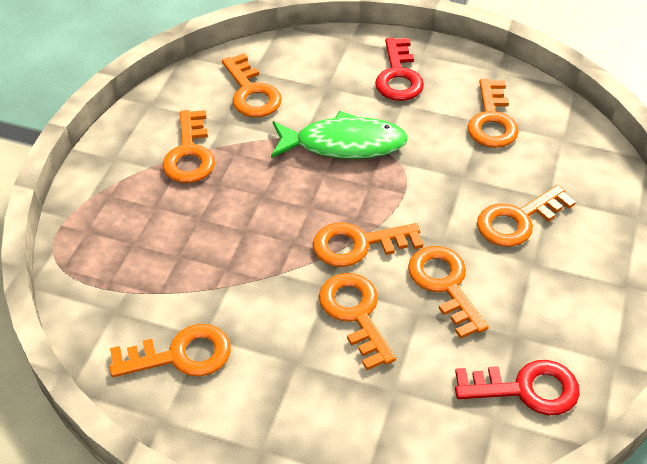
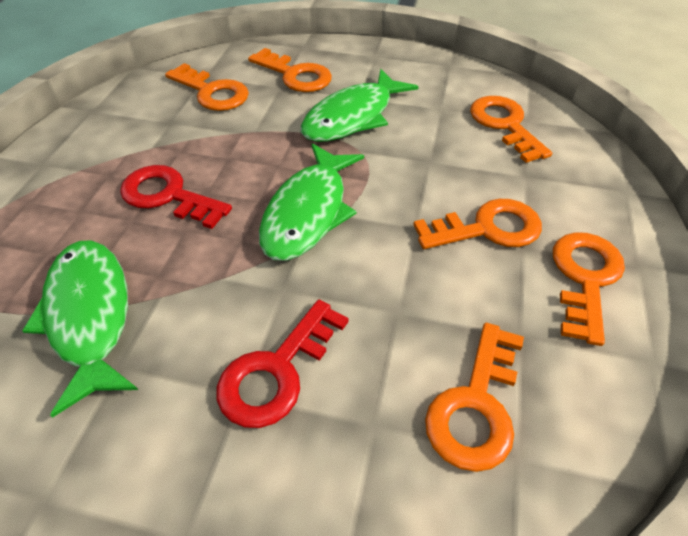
green fish: [271,111,408,159] = 1 -> [22,240,138,418] [259,143,364,261] [301,69,419,142] = 3
orange key: [109,324,231,377] [162,110,215,183] [222,53,282,117] [313,222,423,267] [319,273,396,370] [408,246,489,339] [468,79,519,148] [477,185,576,247] = 8 -> [165,63,249,111] [248,48,332,92] [413,199,542,249] [425,323,524,472] [470,96,552,163] [553,232,625,346] = 6

